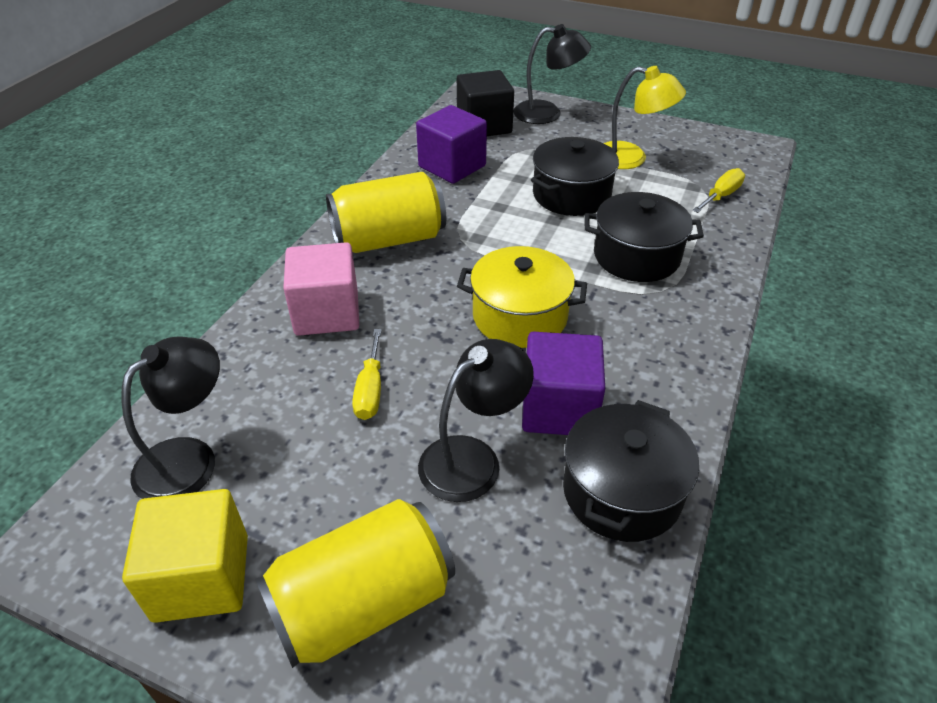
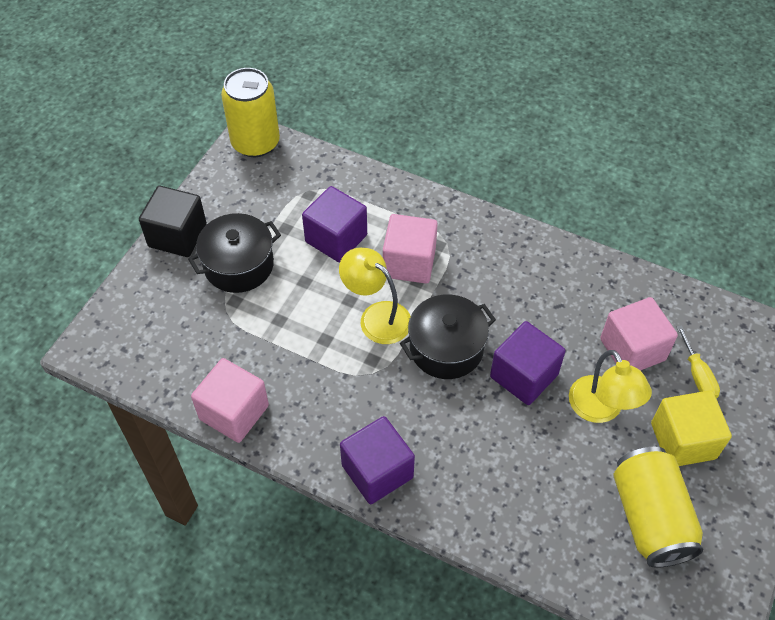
black lamp: [121,336,220,499] [418,339,534,502] [513,24,591,124] = 3 -> none = 0
black pot: [531,137,619,216] [563,400,699,542] [585,192,704,282] = 3 -> [188,213,281,293] [400,295,496,379] = 2
pink cube: [283,242,359,336] = 1 -> [191,358,269,443] [383,214,438,284] [600,297,678,371] = 3
purple cube: [416,105,487,184] [522,332,605,435] = 2 -> [302,186,367,262] [340,416,415,504] [490,321,565,405] = 3
yellow lamp: [604,66,686,169] = 1 -> [339,247,411,344] [569,350,652,423] = 2
yellow pot: [457,246,587,348] = 1 -> none = 0
yellow screwdriver: [352,329,382,420] [692,168,745,213] = 2 -> [676,325,720,398] = 1

